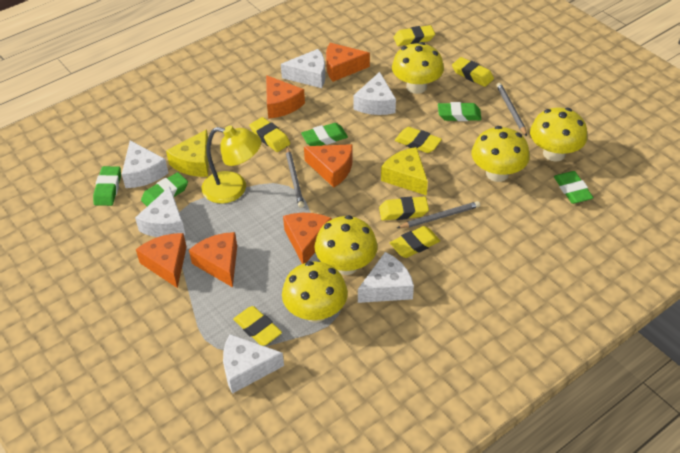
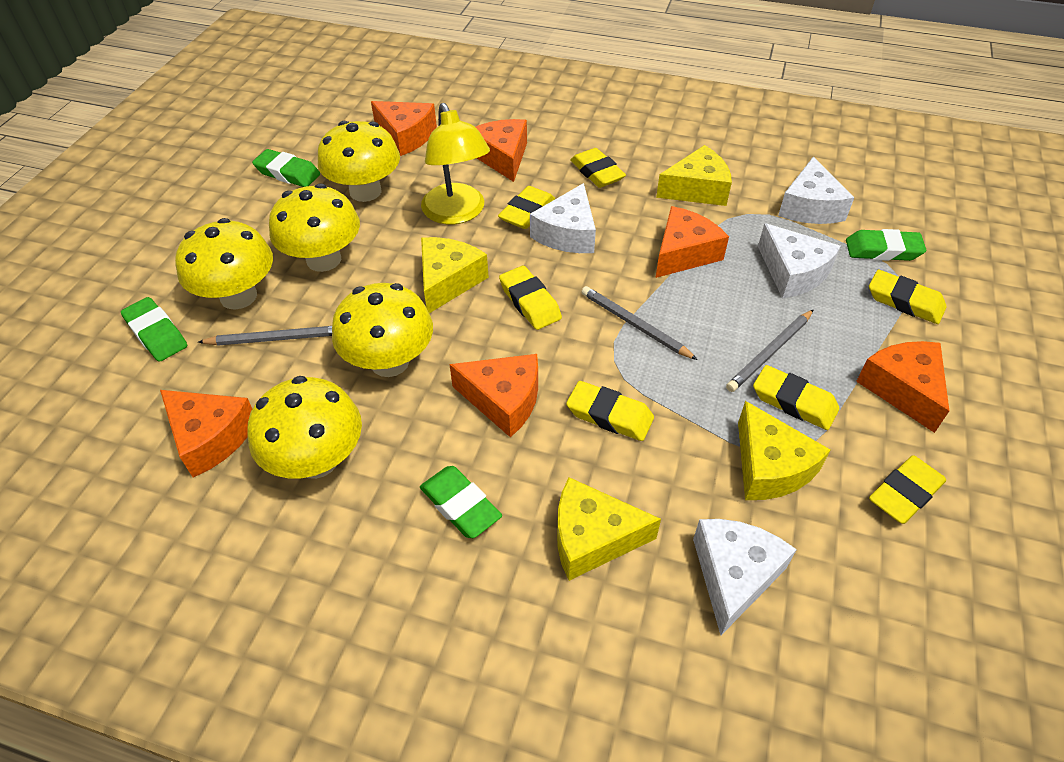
green eraser: [93,166,121,206] [141,172,188,206] [301,123,348,146] [438,102,482,121] [554,171,594,204] = 5 -> [121,297,187,362] [252,149,320,187] [420,466,502,538] [846,229,926,261] = 4
white cheese: [122,140,168,188] [135,186,185,237] [223,334,284,394] [281,49,325,88] [353,72,396,115] [358,252,414,303] = 6 -> [530,183,596,253] [693,519,797,635] [758,223,841,298] [778,157,855,224] = 4
yellow cheese: [166,129,209,177] [381,147,428,196] = 2 -> [421,237,489,313] [557,477,661,581] [656,145,732,206] [738,401,830,500] = 4

